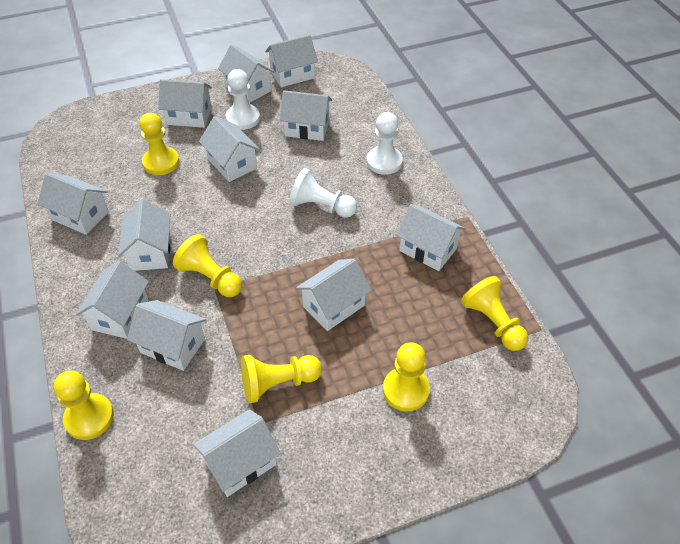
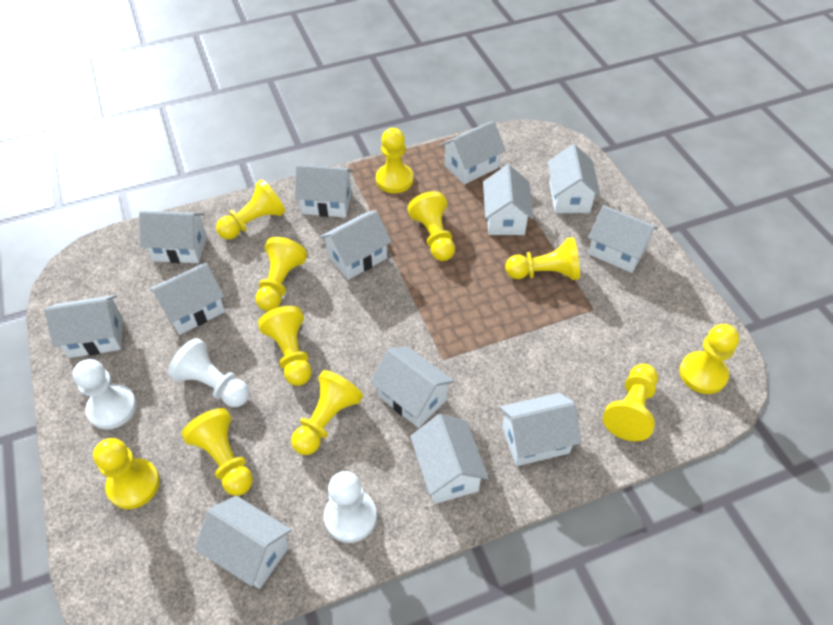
white house: [38,173,109,235] [76,260,149,339] [118,199,170,271] [127,300,206,371] [158,79,212,128] [193,409,281,497] [199,116,260,182] [218,44,275,103] [265,35,318,87] [280,90,332,141] [296,259,372,331] [396,204,466,271] = 12 -> [44,295,123,358] [139,211,207,263] [150,263,225,335] [195,496,292,589] [295,165,353,217] [320,210,392,280] [370,347,454,428] [410,414,489,504] [440,121,506,185] [483,164,533,235] [500,393,581,466] [548,144,601,213] [588,205,658,273] = 13
yellow pawn: [54,371,114,440] [139,113,179,175] [173,234,242,297] [241,355,322,403] [383,342,430,411] [461,276,528,351] = 6 -> [93,438,160,509] [182,408,253,496] [216,180,285,239] [255,237,307,311] [258,306,312,386] [291,370,363,455] [376,128,413,193] [407,191,455,261] [505,237,580,280] [603,364,658,441] [679,324,739,394] = 11

